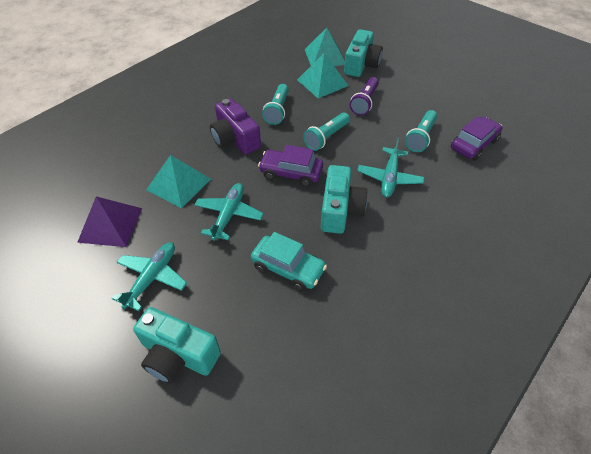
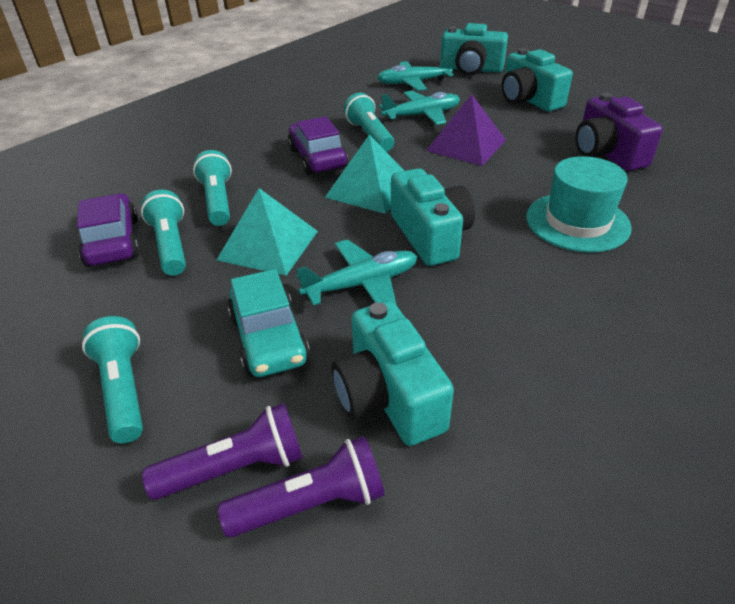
purple flashlight: [350,77,379,115] = 1 -> [142,403,303,500] [218,436,385,538] = 2
turquoise camera: [133,307,221,384] [321,165,368,234] [344,29,383,77] = 3 -> [332,301,454,446] [391,168,475,266] [440,23,508,76] [501,48,573,111] = 4
turquoise flashlight: [262,84,289,125] [303,113,350,151] [405,110,437,152] = 3 -> [82,316,143,443] [141,189,186,276] [193,150,232,226] [344,92,394,152] = 4
turquoise hat: none = 0 -> [526,156,632,252] = 1
turquoise pyramid: [146,155,211,209] [297,53,348,99] [305,28,345,66] = 3 -> [217,188,318,276] [325,135,404,214] = 2

